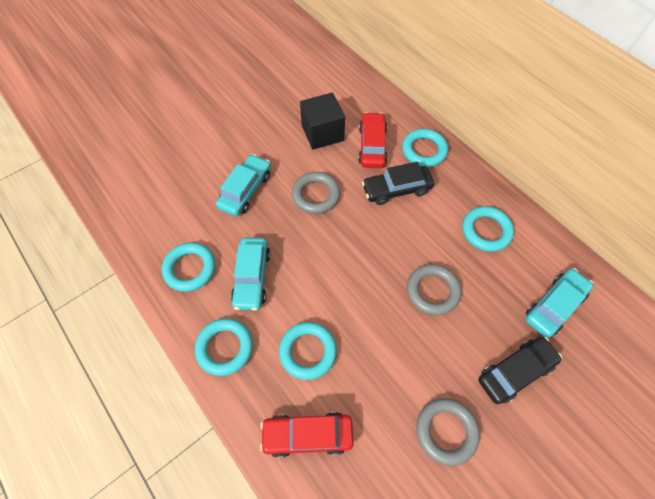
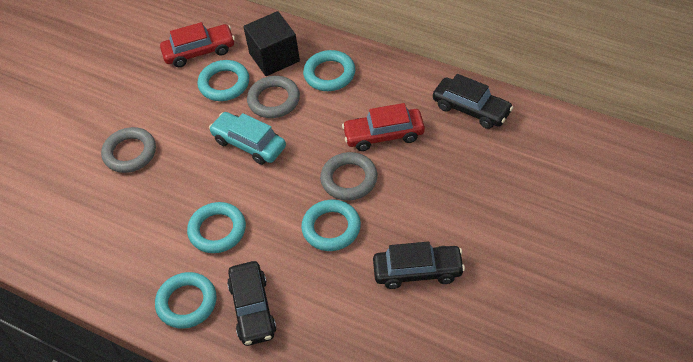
black car: [362,162,434,205] [478,337,562,404] = 2 -> [227,261,276,346] [373,241,465,289] [433,74,514,129] = 3
turquoise car: [216,154,271,216] [231,238,270,311] [525,268,593,338] = 3 -> [209,112,286,165] = 1

